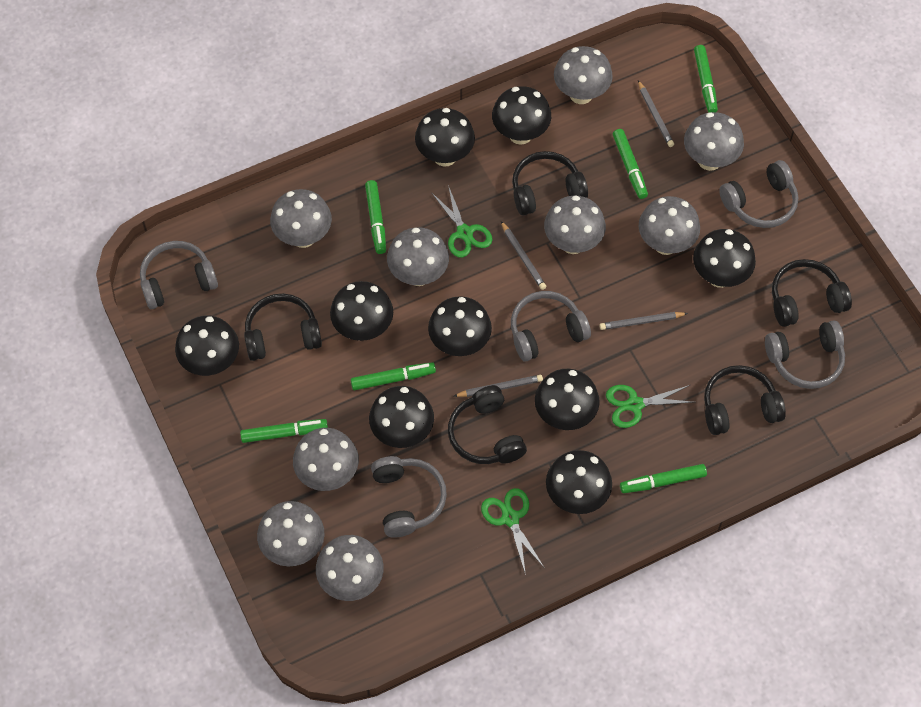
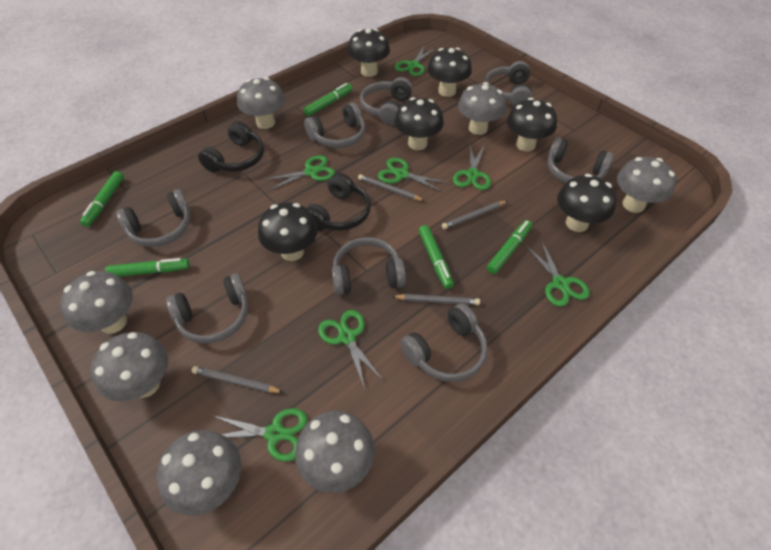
black headphones: [244,294,322,361] [448,385,527,464] [512,151,588,216] [704,365,786,435] [772,259,852,327] = 5 -> [198,121,264,173] [307,173,371,231] = 2
black mushroom: [175,316,239,376] [330,281,393,341] [369,386,434,448] [415,108,475,167] [428,296,492,356] [492,86,551,145] [535,369,600,430] [546,450,612,514] [693,229,756,288] = 9 -> [258,202,318,261] [347,29,390,77] [395,97,444,150] [427,48,472,97] [507,98,557,151] [557,174,617,232] = 6
green marker: [240,419,328,443] [351,362,436,390] [365,180,386,254] [613,129,648,199] [620,464,707,493] [694,45,718,113] = 6 -> [80,171,124,227] [105,258,190,277] [304,83,353,116] [419,225,454,289] [487,220,532,274] = 5
green scissors: [431,185,492,258] [481,488,544,575] [606,385,694,428] = 3 -> [212,408,308,462] [263,155,335,190] [318,310,383,389] [378,158,449,192] [395,45,435,76] [453,144,491,190] [526,240,590,307] = 7
grey headphones: [140,241,218,309] [371,456,447,538] [511,291,591,361] [719,160,798,228] [765,320,845,389] = 5 -> [116,189,191,247] [166,273,248,343] [304,103,366,148] [332,237,406,295] [360,77,413,125] [400,303,488,382] [484,61,533,106] [547,137,614,183] = 8
grey mushroom: [257,501,324,566] [270,189,332,248] [293,428,359,491] [316,535,384,601] [387,227,449,286] [544,196,606,254] [554,46,613,104] [639,196,700,255] [684,112,744,171] = 9 -> [60,271,133,334] [91,332,168,401] [156,430,241,516] [237,77,285,129] [295,411,375,493] [458,82,506,135] [617,157,676,213] = 7

